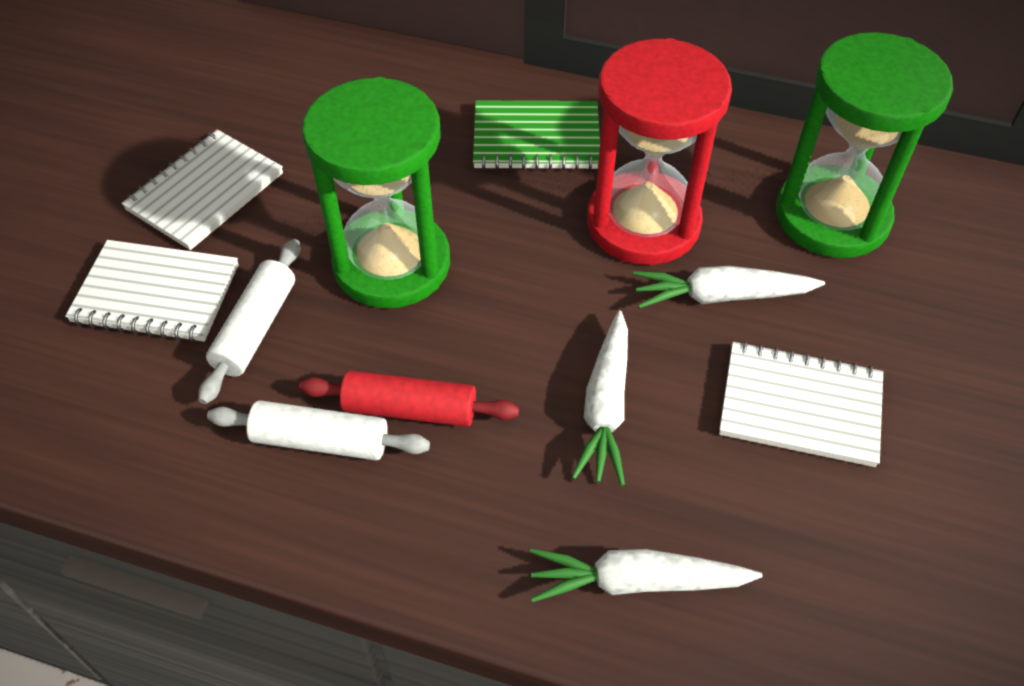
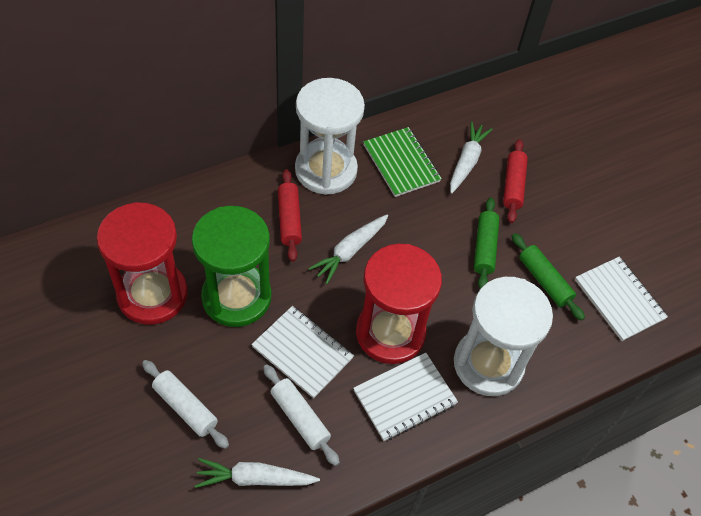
green hourglass: [302,77,450,308] [776,32,953,258] = 2 -> [192,206,271,327] = 1
green rolling pin: none = 0 -> [474,197,499,289] [512,233,585,321] = 2
red hourglass: [587,38,732,265] = 1 -> [97,202,188,325] [356,244,442,364] = 2
red rolling pin: [299,371,519,427] = 1 -> [278,169,302,262] [503,139,528,223] = 2
white hourglass: none = 0 -> [295,78,365,195] [454,277,553,396] = 2

